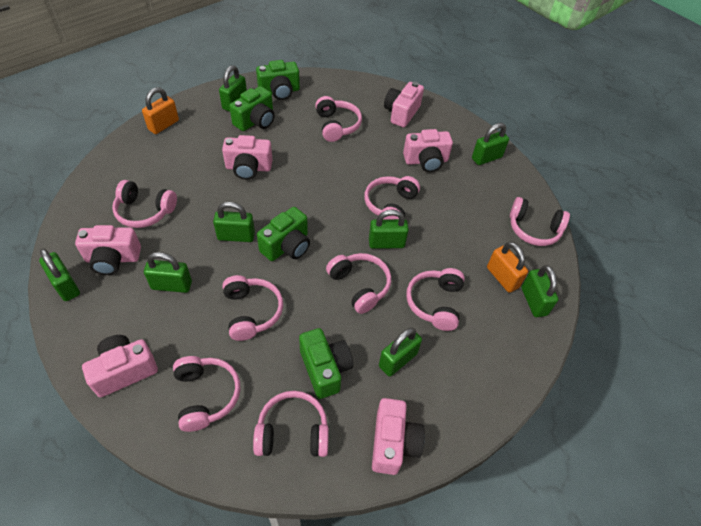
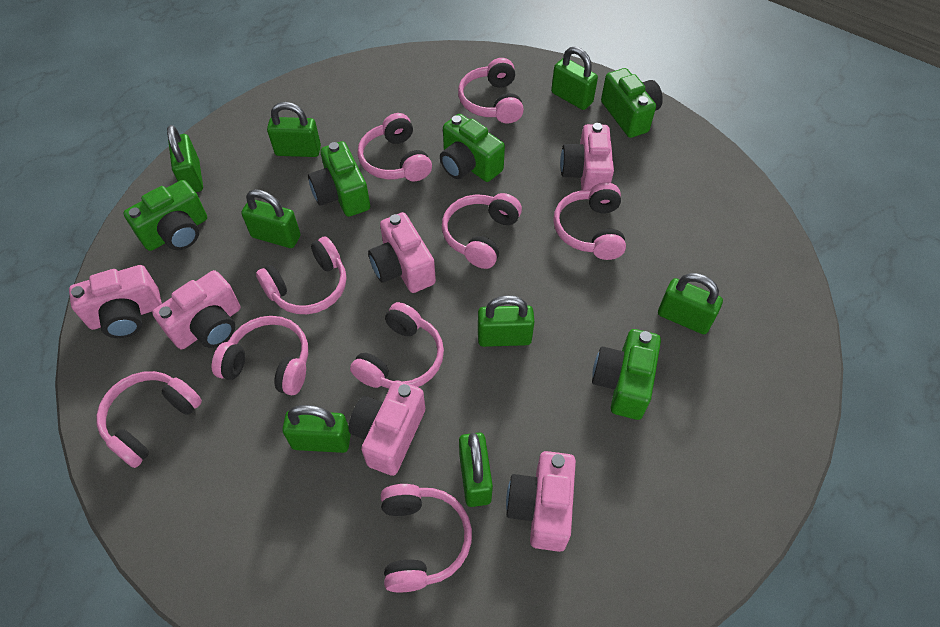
green camera: [229,86,275,131] [256,60,300,100] [257,207,310,261] [299,328,353,399] = 4 -> [123,180,207,251] [308,141,370,217] [440,114,505,182] [592,329,661,420] [601,68,663,138] = 5
orange padlock: [142,87,179,134] [487,242,528,293] = 2 -> none = 0

